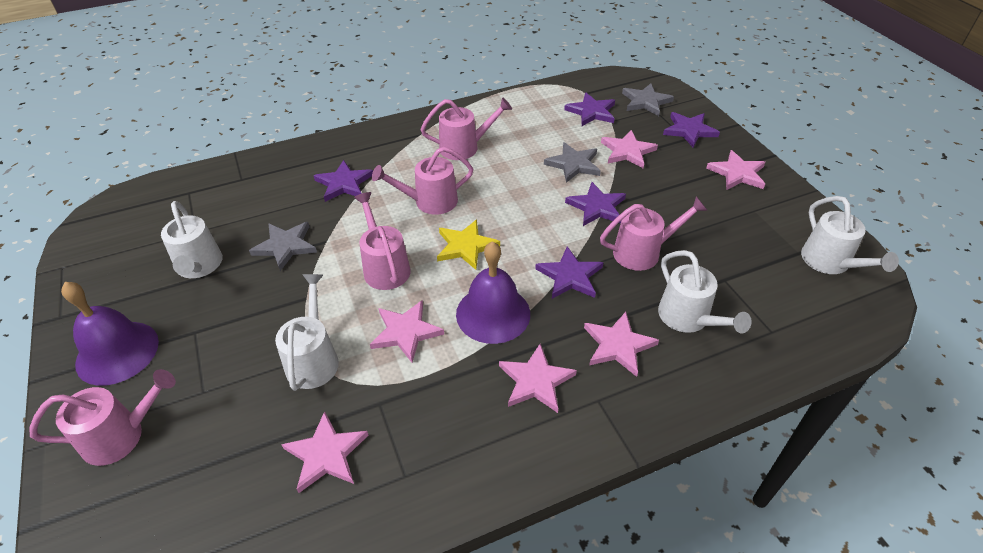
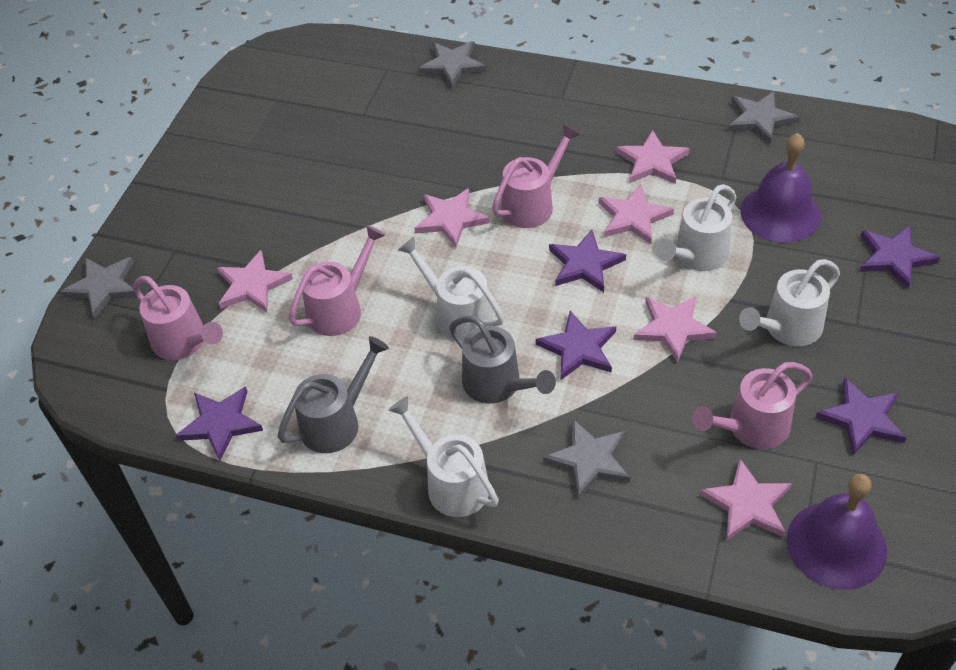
grey star: [249,222,317,271] [544,142,601,183] [622,83,674,116] = 3 -> [61,257,137,319] [418,41,486,88] [543,419,631,499] [728,91,799,144] = 4
grey watering can: none = 0 -> [278,336,389,453] [449,316,556,404] = 2
pink watering can: [29,369,176,466] [354,192,410,290] [372,147,473,215] [421,97,512,160] [600,196,708,271] = 5 -> [133,276,223,360] [289,225,385,336] [492,125,580,228] [692,362,813,449] = 4
yellow star: [437,219,500,270] = 1 -> none = 0

